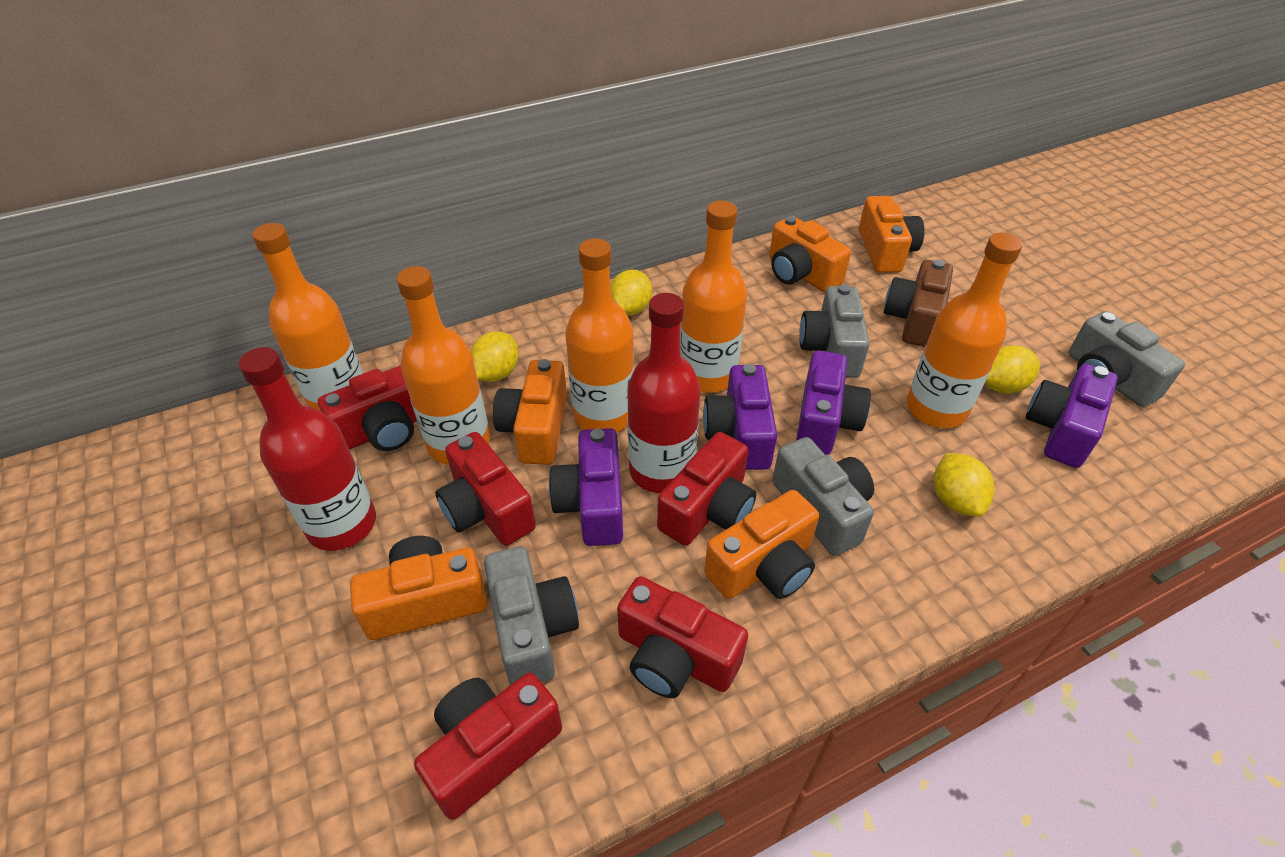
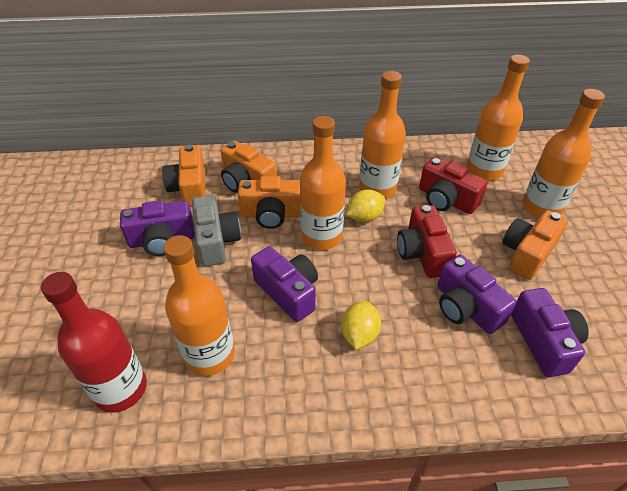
brown camera: [884,260,953,347] = 1 -> none = 0
grey camera: [484,546,579,685] [772,437,874,556] [799,284,870,378] [1069,311,1185,407] = 4 -> [192,195,241,266] = 1
orange camera: [350,536,487,640] [493,359,567,465] [704,490,819,599] [769,216,851,292] [859,196,925,273] = 5 -> [162,145,206,207] [220,141,277,193] [238,176,300,229] [502,210,568,280] = 4
red bottle: [239,347,376,551] [627,293,700,493] = 2 -> [41,272,147,413] = 1
red camera: [318,365,417,451] [414,673,562,820] [435,432,536,546] [617,576,748,698] [657,432,756,546] = 5 -> [397,205,457,278] [419,157,487,214] = 2
yellow lemon: [470,331,519,382] [610,269,652,316] [934,453,995,517] [985,345,1040,393] = 4 -> [341,301,381,350] [346,189,385,223] = 2

